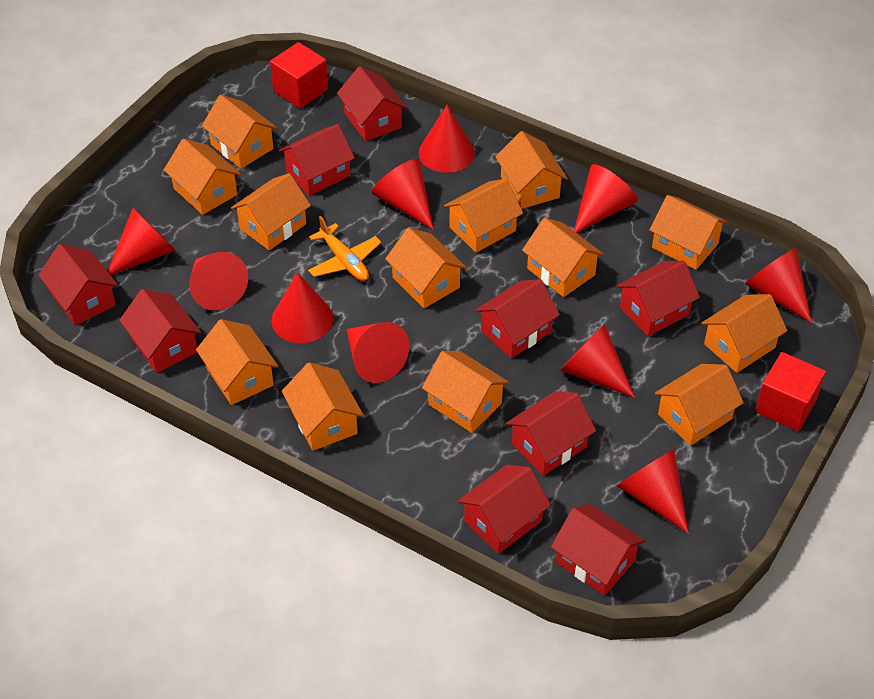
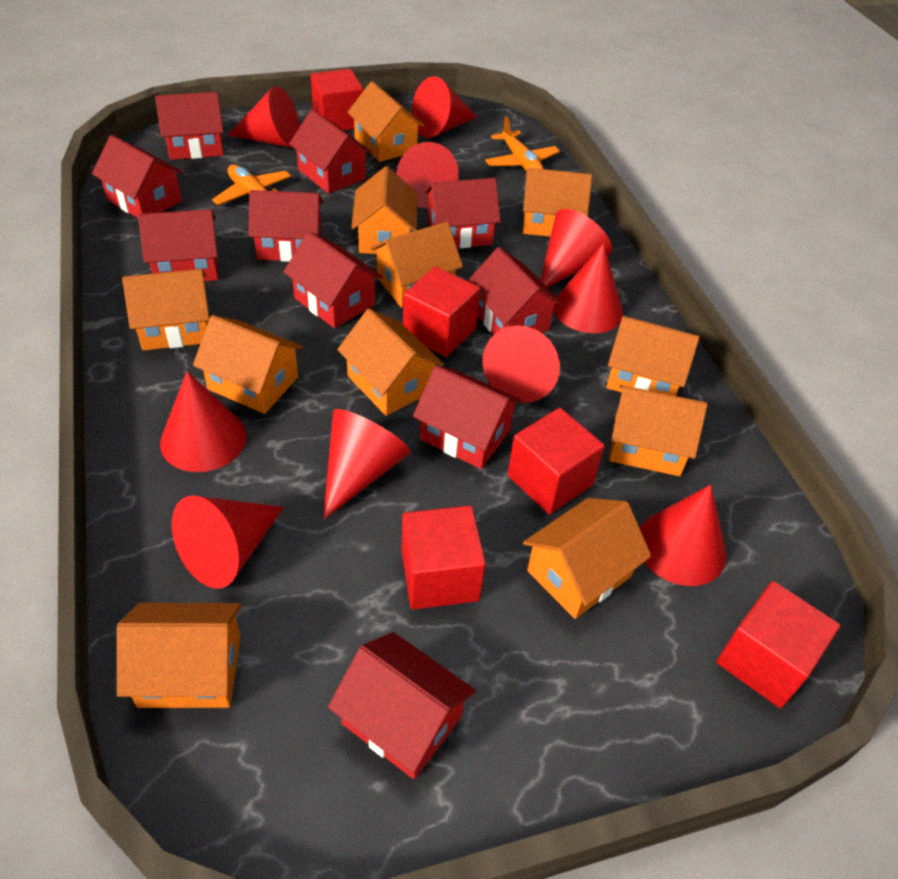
orange house: [164,139,241,215] [196,319,278,405] [202,95,277,169] [231,173,311,250] [282,362,364,451] [385,228,467,308] [422,351,510,433] [444,179,523,253] [495,131,568,209] [522,218,604,297] [649,195,728,270] [655,364,744,446] [701,294,788,373] = 13 -> [117,603,241,708] [122,269,210,351] [193,315,303,414] [337,309,444,416] [347,81,425,162] [351,166,418,254] [370,222,463,308] [523,168,592,237] [523,498,651,619] [606,316,700,396] [609,385,708,476] = 11
orange plane: [308,216,381,281] = 1 -> [212,164,291,205] [485,116,560,171] = 2
red cube: [270,42,328,109] [755,352,826,431] = 2 -> [311,69,363,131] [401,505,486,610] [403,266,480,357] [507,408,605,514] [716,581,840,708] = 5
red house: [38,244,118,326] [119,289,201,373] [279,124,355,196] [337,66,408,141] [458,465,551,554] [475,279,560,359] [506,391,596,476] [551,504,645,596] [616,261,700,336] = 9 -> [92,135,184,218] [138,209,219,281] [155,92,224,160] [248,190,324,262] [283,231,383,328] [289,110,372,194] [328,632,476,779] [413,366,522,469] [424,178,501,248] [468,247,563,334] = 10

